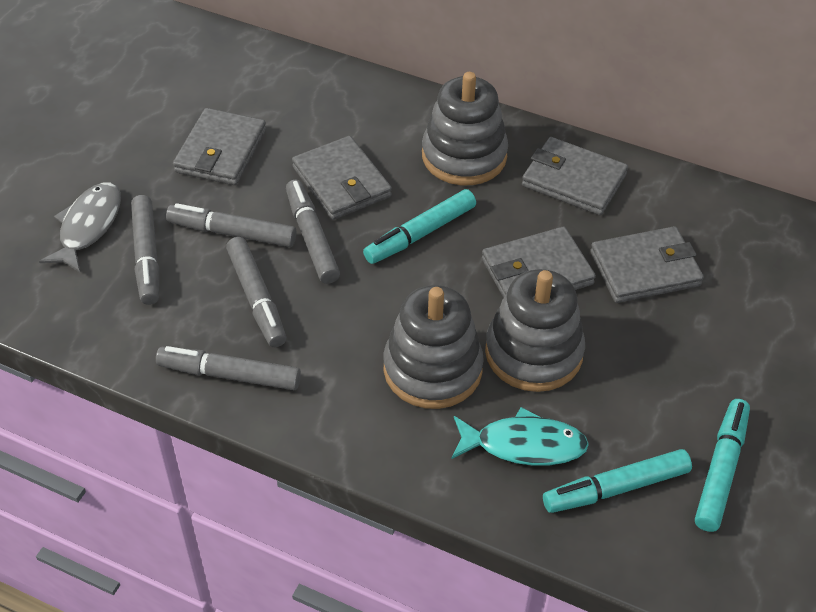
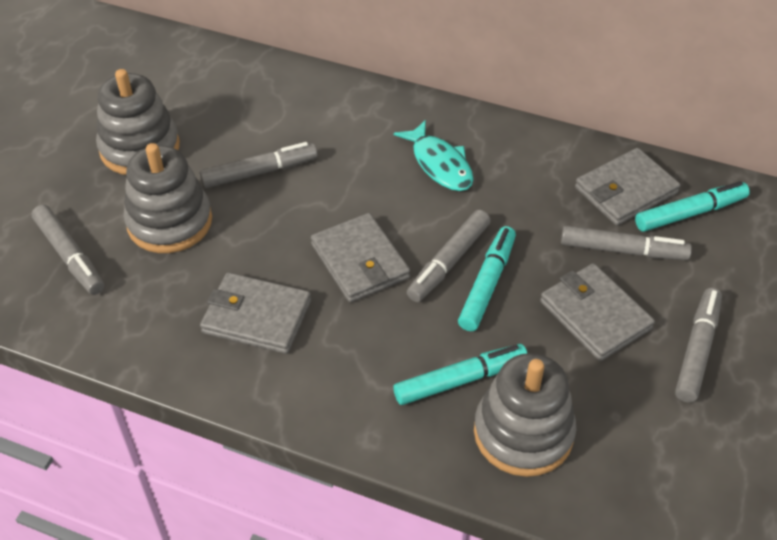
grey fish: [39,183,121,272] = 1 -> none = 0
grey wallet: [173,108,266,185] [292,136,392,220] [482,227,596,298] [522,137,628,215] [590,226,704,303] = 5 -> [200,272,311,354] [311,213,410,303] [540,263,655,361] [575,148,680,226] = 4

